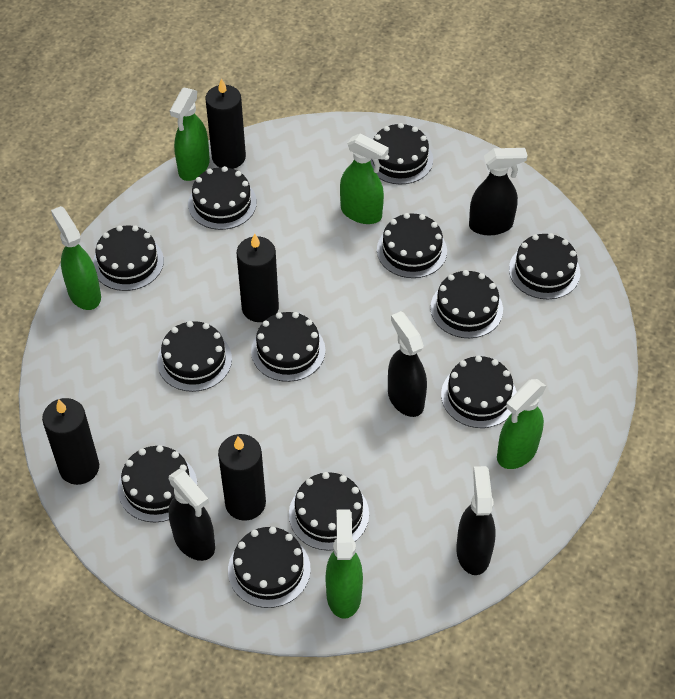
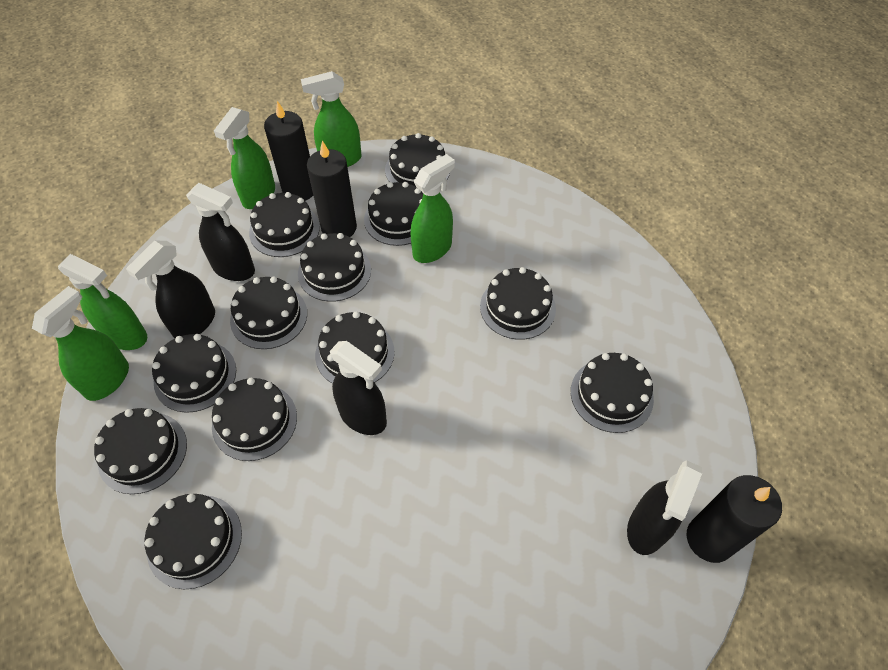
black candle: [42,398,99,485] [205,78,246,169] [218,434,266,521] [237,233,279,322] = 4 -> [264,101,313,201] [307,141,357,237] [686,475,782,563] = 3

